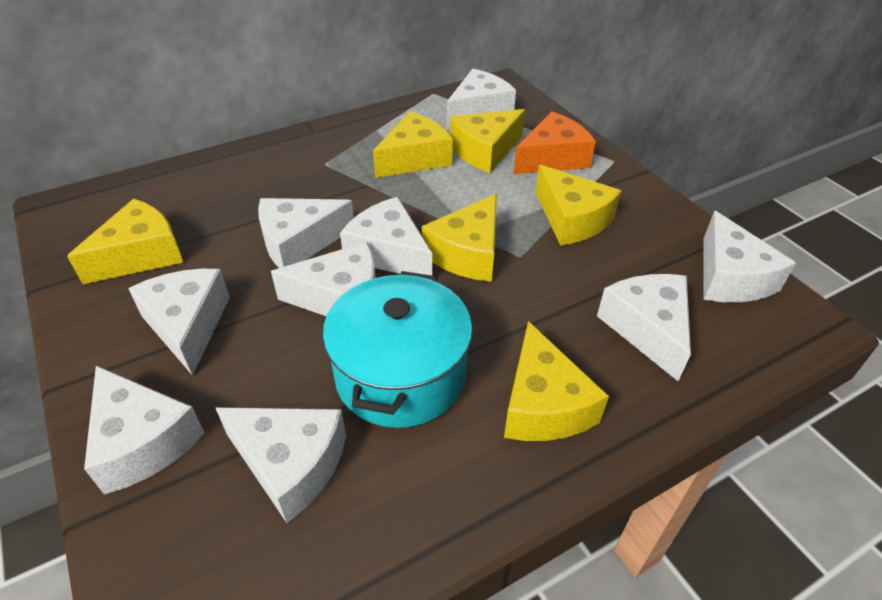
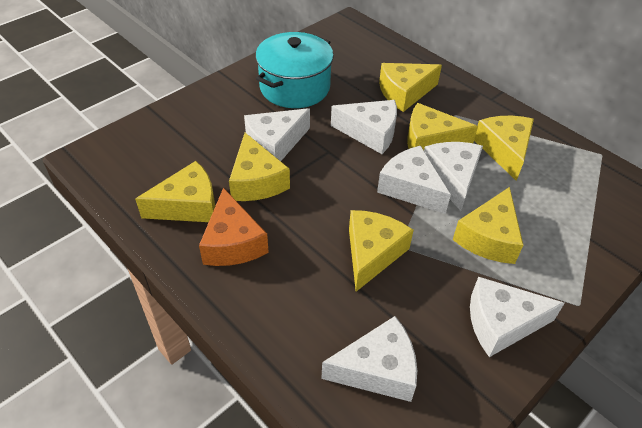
white cheese: [84,366,205,495] [128,269,230,376] [215,407,346,523] [258,198,354,268] [271,242,376,316] [340,197,432,276] [447,69,516,127] [597,274,691,381] [703,211,796,302] = 9 -> [244,108,310,161] [321,316,417,402] [331,100,397,154] [377,146,451,214] [424,142,483,211] [470,277,565,357] = 6
yellow cheese: [67,199,183,284] [373,112,453,178] [422,194,497,282] [450,109,525,173] [504,321,609,441] [535,165,621,246] = 6 -> [135,161,215,222] [229,133,290,201] [349,210,414,292] [379,63,442,112] [407,103,478,150] [453,187,523,264] [474,116,534,181] = 7

